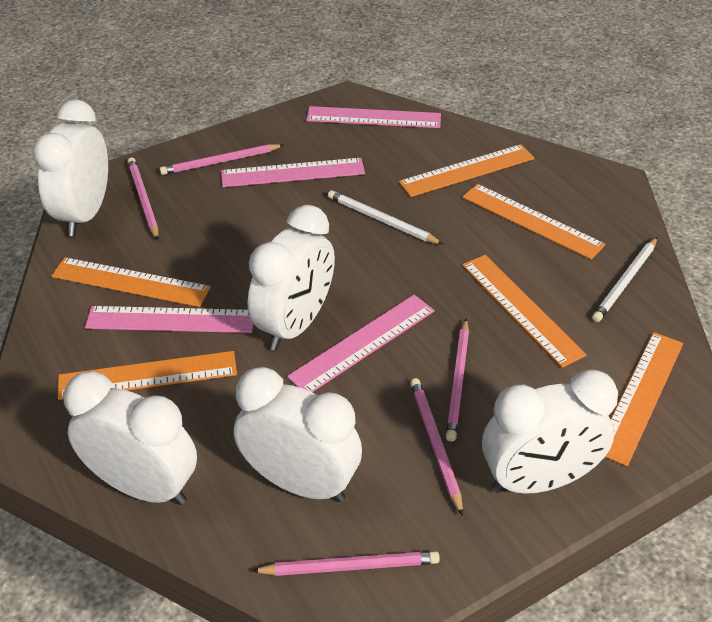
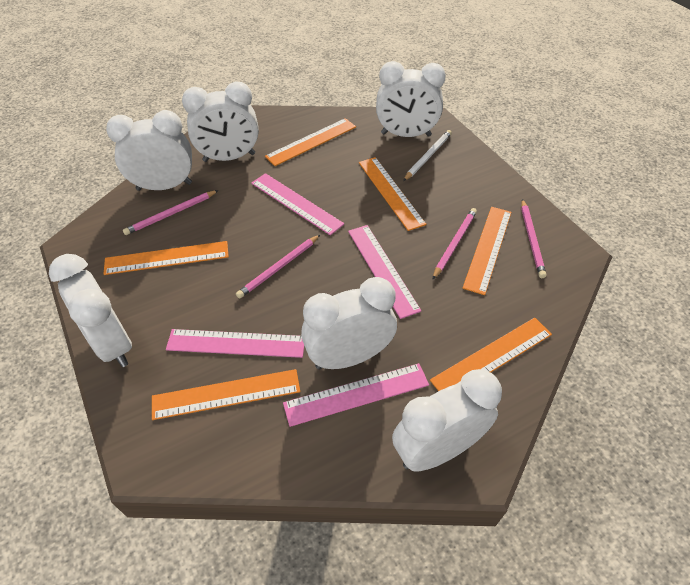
pink pencil: [127,158,159,240] [160,144,284,175] [252,551,440,576] [410,378,463,516] [446,319,469,442] = 5 -> [123,190,219,235] [236,235,320,299] [433,208,477,279] [521,199,546,278] = 4
white clock: [33,99,108,236] [63,371,197,505] [234,367,362,502] [248,205,335,350] [482,369,618,494] = 5 -> [49,254,132,367] [106,110,192,191] [182,82,259,162] [301,277,397,369] [376,61,446,137] [392,369,502,472] = 6
white pencil: [328,190,443,244] [592,237,657,322] = 2 -> [403,130,452,181] = 1

